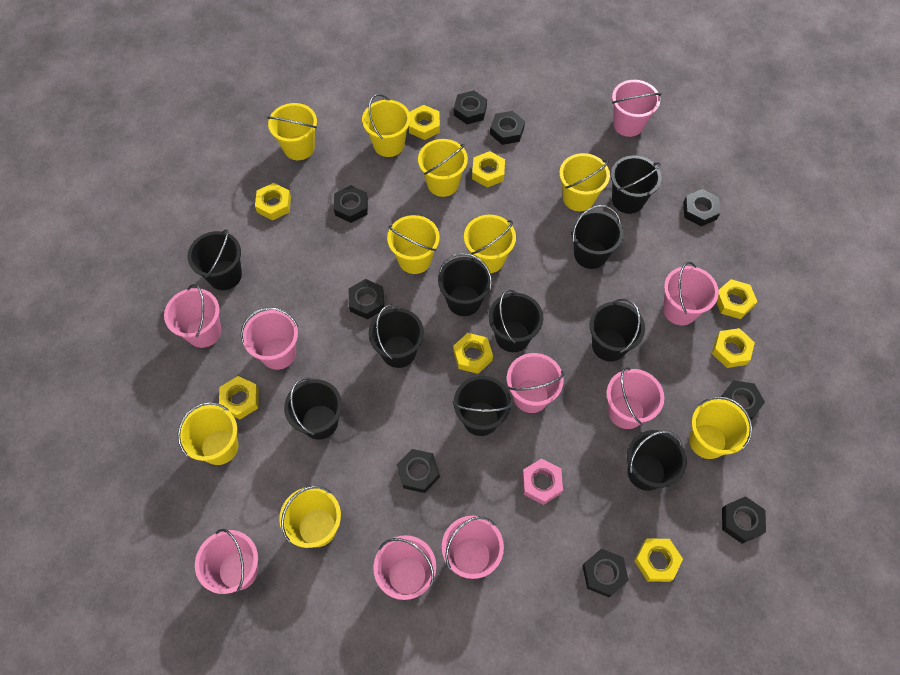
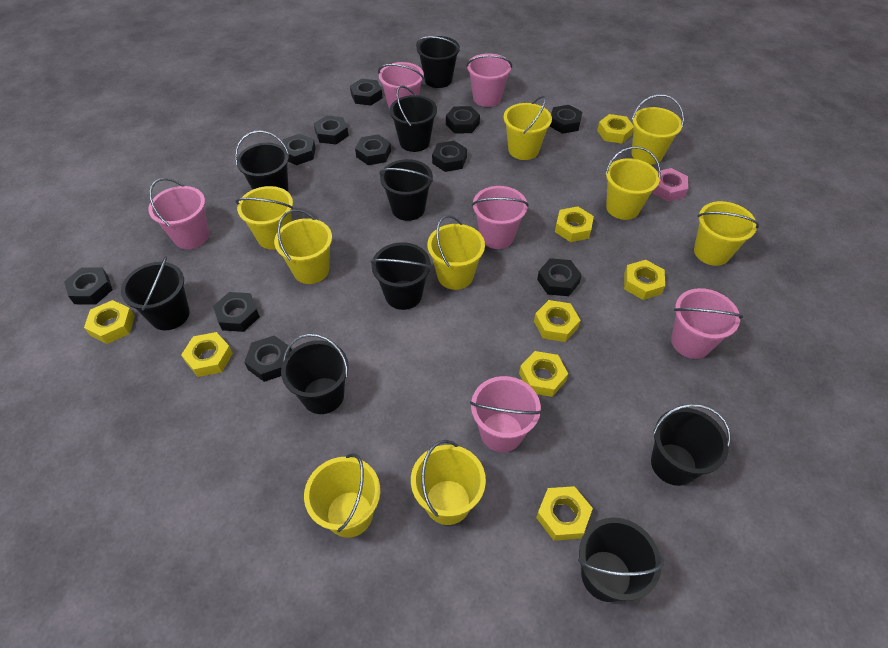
black bucket: [188,229,242,290] [284,378,342,440] [368,305,424,368] [438,253,492,316] [452,376,512,436] [489,289,543,352] [571,205,624,269] [590,299,645,361] [611,156,662,214] [627,430,687,491] = 10 -> [121,256,190,330] [235,130,289,192] [281,334,349,414] [371,242,432,310] [379,159,433,221] [389,86,437,152] [416,36,460,88] [578,518,664,602] [651,404,731,486] = 9
black nut: [334,185,368,223] [349,279,384,319] [397,449,440,493] [454,90,487,124] [490,111,525,145] [582,549,629,597] [683,189,720,226] [721,380,765,420] [722,496,766,544] = 9 -> [64,267,113,304] [213,292,260,332] [244,336,292,382] [281,134,316,165] [314,115,349,144] [350,79,382,106] [355,134,391,165] [432,141,467,172] [446,106,480,134] [537,258,582,296] [550,105,582,134] = 11
pink bucket: [164,284,221,348] [195,529,258,594] [241,307,298,370] [373,535,436,600] [442,516,504,579] [507,353,564,413] [606,367,664,429] [612,80,662,137] [663,262,719,325] = 9 -> [148,178,209,249] [378,62,424,110] [466,53,512,107] [470,376,542,452] [472,186,528,249] [671,288,743,359] = 6

